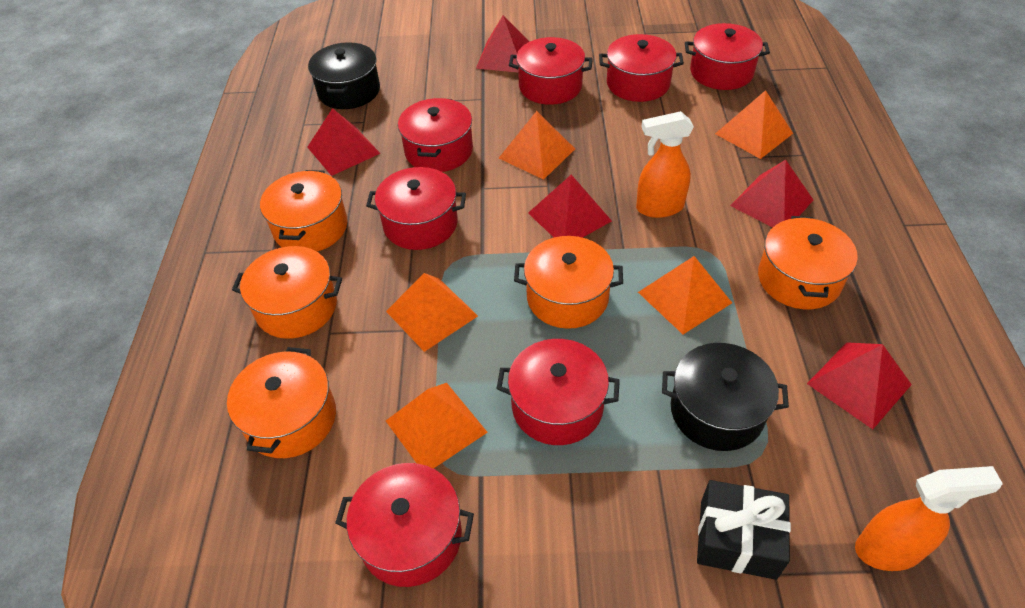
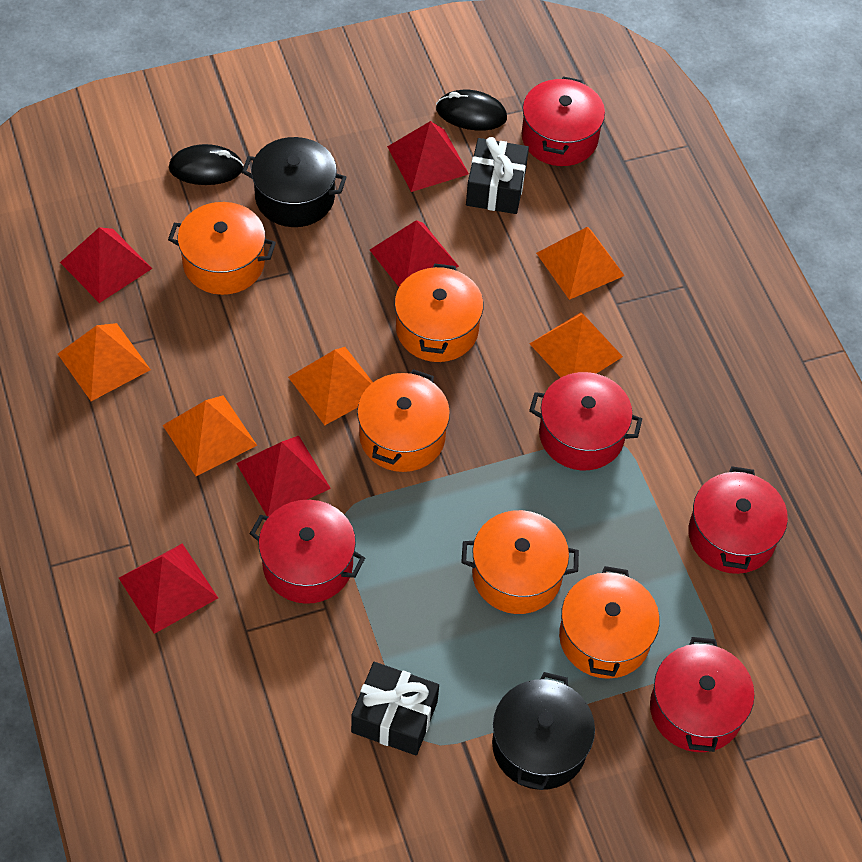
black gift: [697,480,791,580] = 1 -> [351,662,439,755] [466,137,529,214] = 2
black mouse: none = 0 -> [169,144,244,185] [436,90,507,131] = 2
orange spray bottle: [636,111,694,218] [855,466,1003,571] = 2 -> none = 0
red pot: [335,463,474,587] [366,167,466,250] [398,98,473,172] [496,339,620,445] [509,37,593,105] [599,34,684,102] [685,23,770,90] = 7 -> [250,500,365,604] [522,76,605,166] [529,372,642,470] [650,637,755,752] [688,466,788,574] = 5

